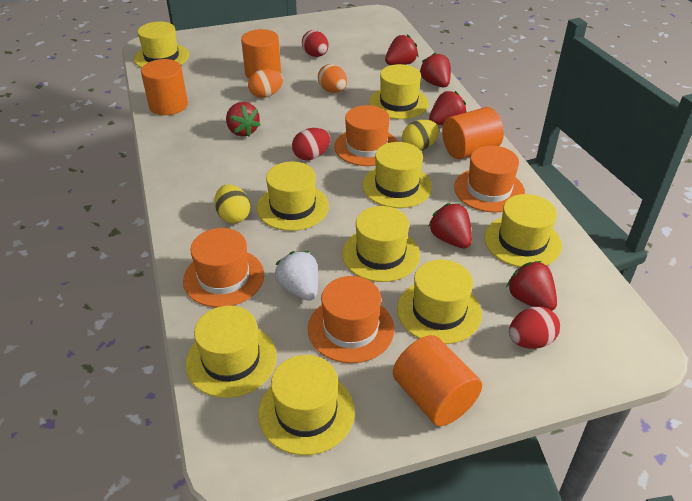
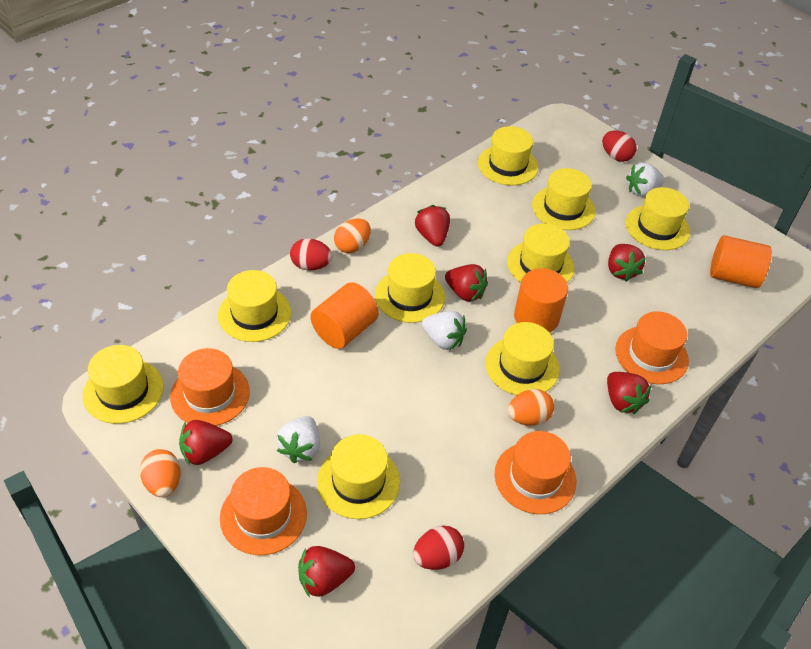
orange cylinder: [141,59,188,115] [241,29,281,79] [393,335,482,426] [442,107,504,159] = 4 -> [310,282,379,349] [514,268,568,333] [710,235,772,288] = 3
orange egg: [248,69,283,98] [318,64,347,93] = 2 -> [140,449,181,497] [334,218,371,253] [508,389,554,426] = 3
white strawberry: [275,251,318,301] = 1 -> [276,416,320,463] [422,311,467,351] [626,163,665,197] = 3
yellow egg: [214,184,250,223] [402,120,439,151] = 2 -> none = 0

